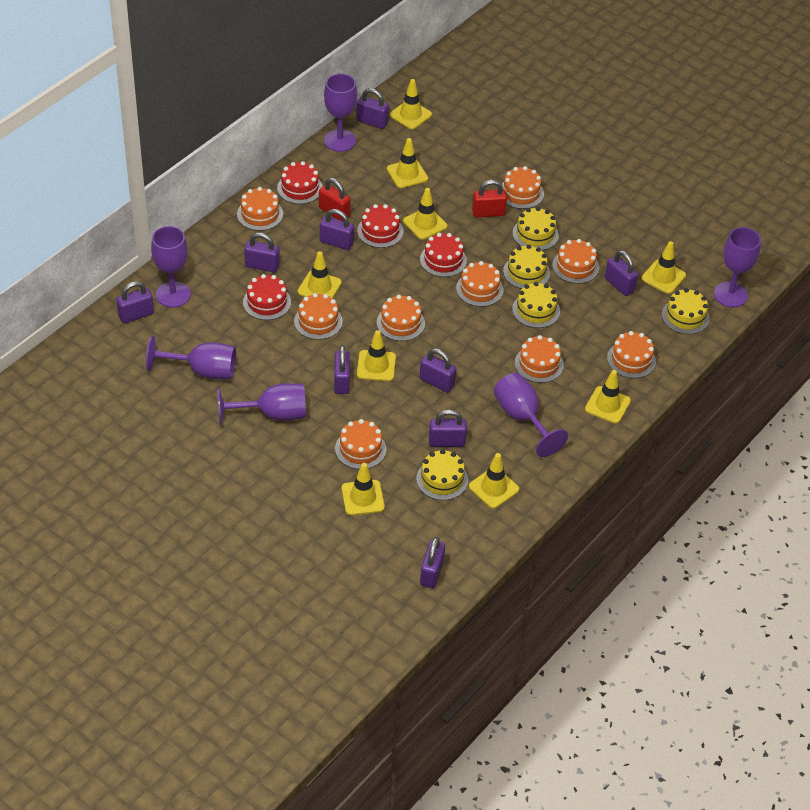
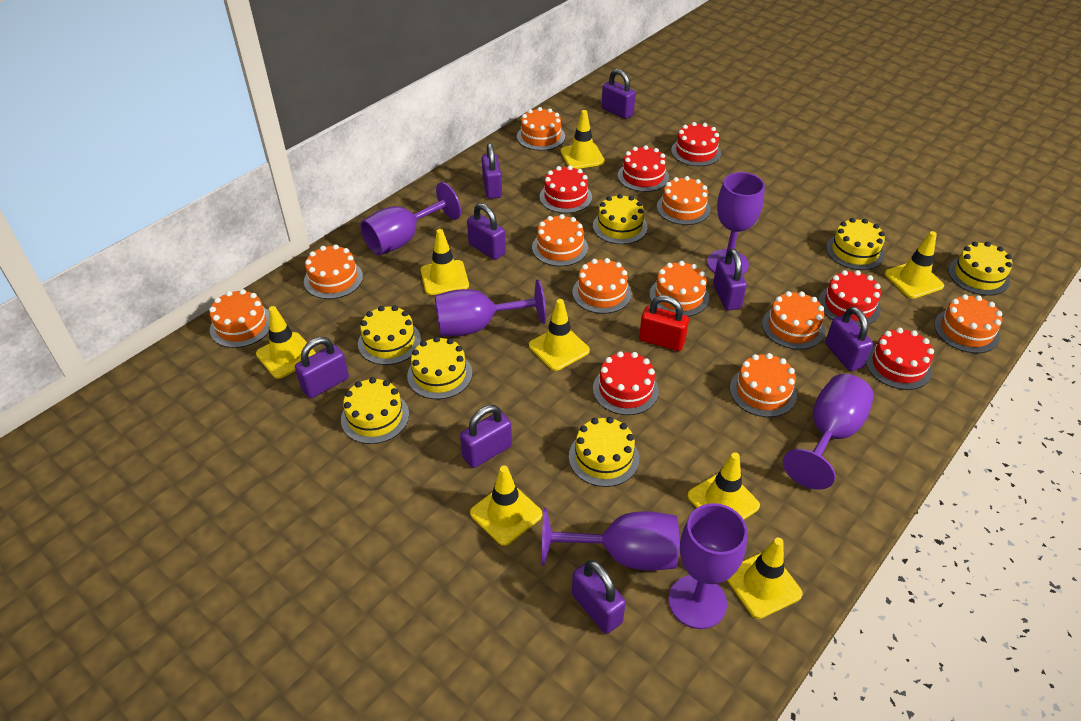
orange cake: [237,187,283,231] [294,293,343,340] [335,419,386,469] [377,295,425,341] [456,261,504,307] [502,166,544,209] [515,335,564,383] [552,239,599,284] [607,331,656,378] = 9 -> [209,289,269,348] [304,244,363,299] [517,107,565,151] [532,214,588,266] [572,258,632,314] [649,261,709,317] [657,176,711,225] [730,353,797,417] [762,291,825,350] [934,294,1002,353] = 10
purple padlock: [116,281,154,324] [244,232,280,273] [320,209,354,250] [334,345,350,394] [356,88,389,129] [420,348,456,393] [420,537,445,588] [429,409,467,447] [605,250,638,296] = 9 -> [295,337,349,398] [460,405,512,468] [467,203,506,260] [482,143,502,199] [572,560,626,634] [601,69,636,119] [713,249,747,310] [825,307,873,371] = 8
red cake: [243,274,291,320] [277,161,322,204] [357,204,404,248] [420,233,467,277] = 4 -> [539,166,592,213] [593,351,659,415] [618,145,669,192] [671,122,721,166] [819,270,881,327] [866,328,934,390] = 6
red padlock: [319,178,351,221] [472,180,507,218] = 2 -> [639,295,689,351] = 1
yellow cake: [416,449,468,500] [503,245,550,289] [512,282,560,328] [513,207,559,251] [662,288,710,334] = 5 -> [341,377,409,444] [358,305,421,365] [407,336,472,399] [569,417,639,487] [593,194,648,244] [826,218,885,270] [948,242,1012,296] = 7
yellow traffic cone: [298,251,342,299] [342,463,385,515] [357,330,396,381] [387,138,428,188] [390,79,432,129] [403,188,448,240] [469,453,519,508] [585,370,631,423] [641,241,686,294] = 9 -> [256,306,316,379] [421,229,469,295] [470,466,542,546] [529,299,590,371] [561,110,605,169] [688,452,760,520] [727,538,803,619] [885,231,944,299] = 8

